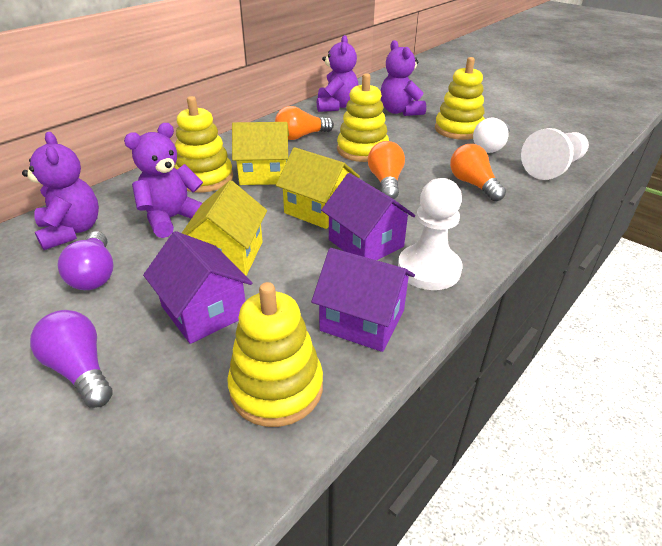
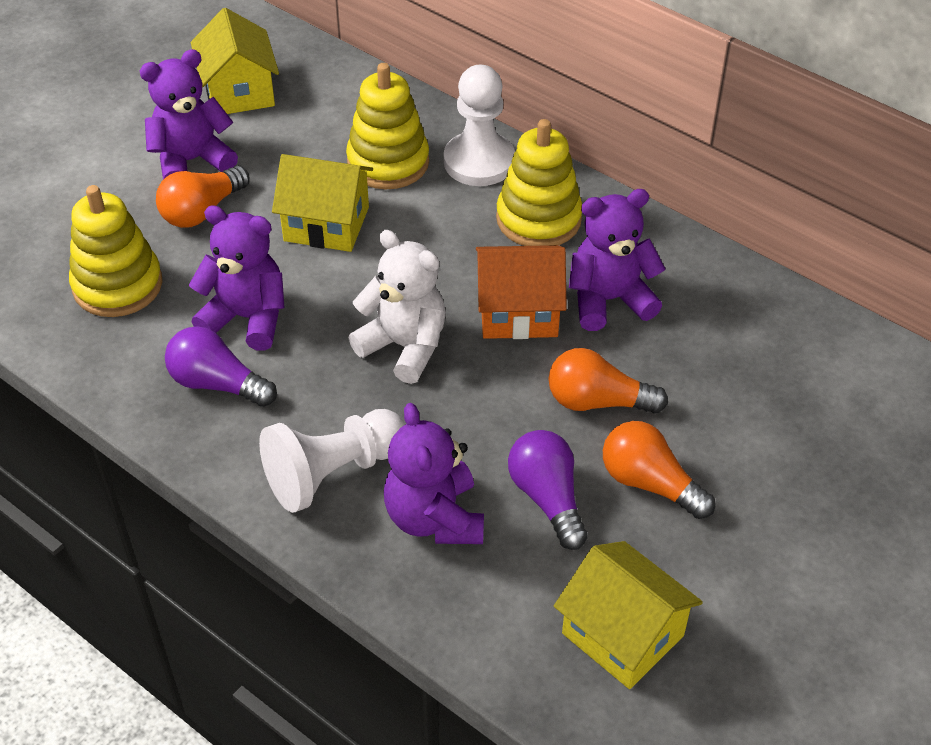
orange house: none = 0 -> [476,245,567,339] = 1
purple house: [143,231,252,344] [311,248,415,352] [321,173,415,260] = 3 -> none = 0
white light bulb: [473,118,510,153] = 1 -> none = 0
white teddy bear: none = 0 -> [348,230,446,384] = 1
yellow stacking toy: [174,96,233,192] [227,282,323,427] [337,73,389,162] [435,57,485,140] = 4 -> [69,185,162,317] [346,63,429,189] [496,119,582,246] = 3

